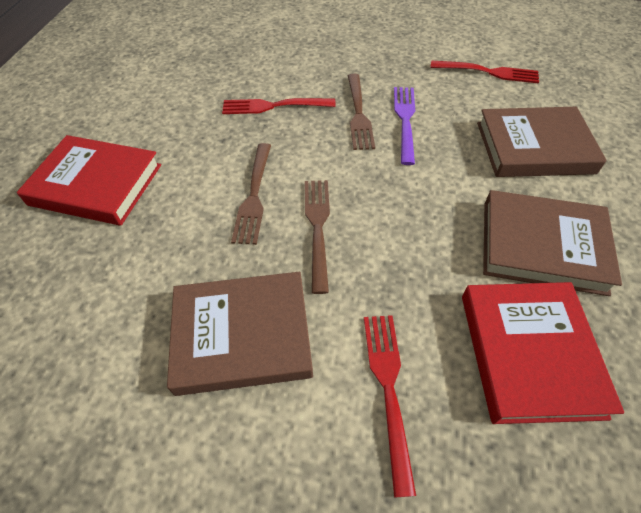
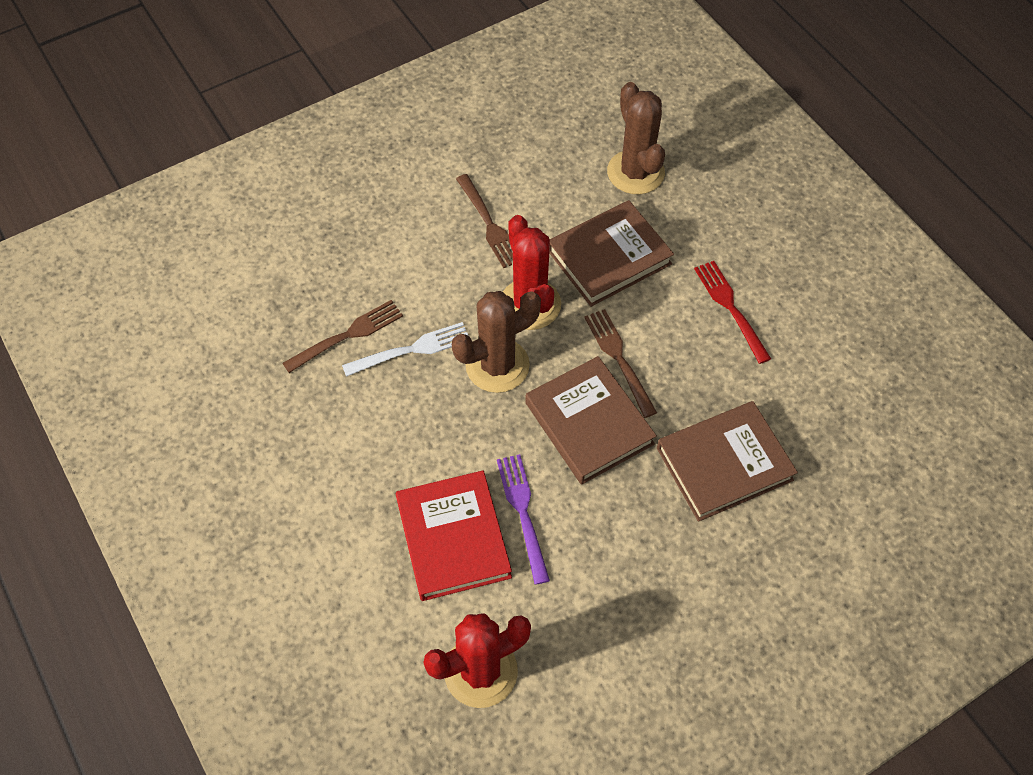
brown cactus: none = 0 -> [452,291,541,393] [607,82,665,194] = 2
red book: [17,135,161,225] [462,282,624,424] = 2 -> [396,470,512,601] = 1
red cactus: none = 0 -> [423,613,531,708] [503,215,561,330] = 2
red fork: [222,98,336,114] [364,315,416,497] [430,60,539,84] = 3 -> [694,261,771,364] = 1
white fork: none = 0 -> [342,322,468,377] = 1

